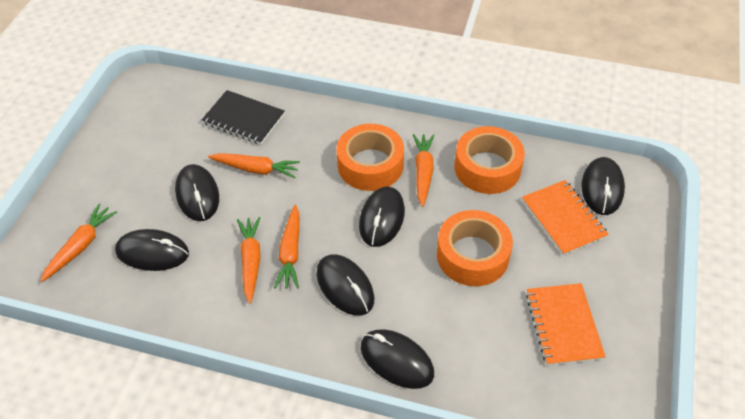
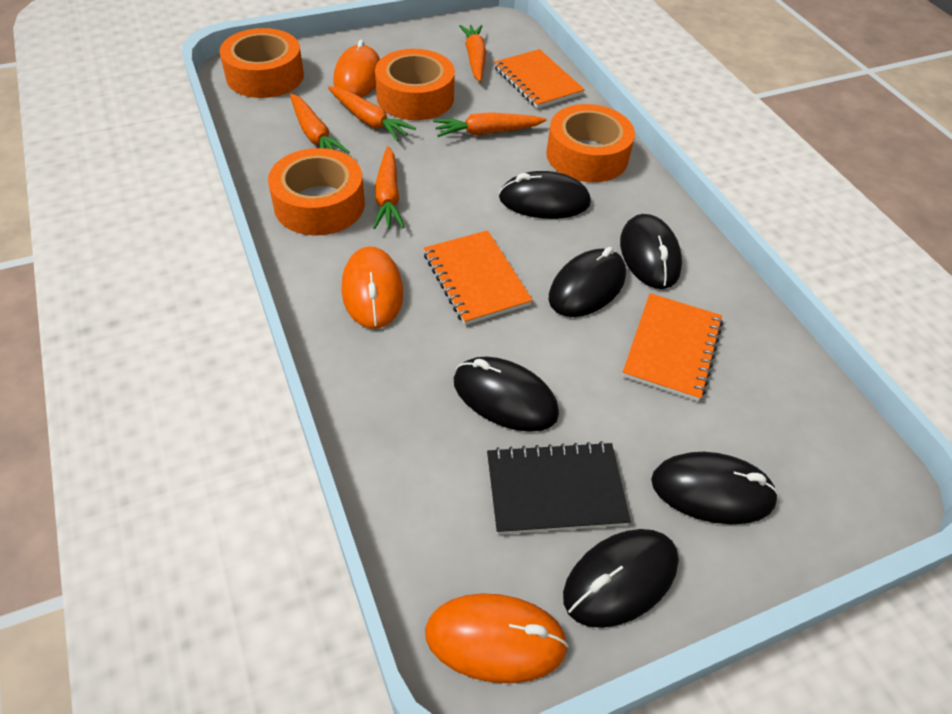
orange mouse: none = 0 -> [334,40,380,97] [341,246,403,329] [425,593,569,684] = 3
orange notebook: [522,180,609,256] [526,283,605,366] = 2 -> [424,230,533,325] [494,49,585,109] [622,293,723,402] = 3
orange tape: [336,124,404,191] [437,210,513,286] [454,126,525,194] = 3 -> [220,28,304,98] [268,148,365,236] [375,49,455,120] [546,104,635,182] = 4

